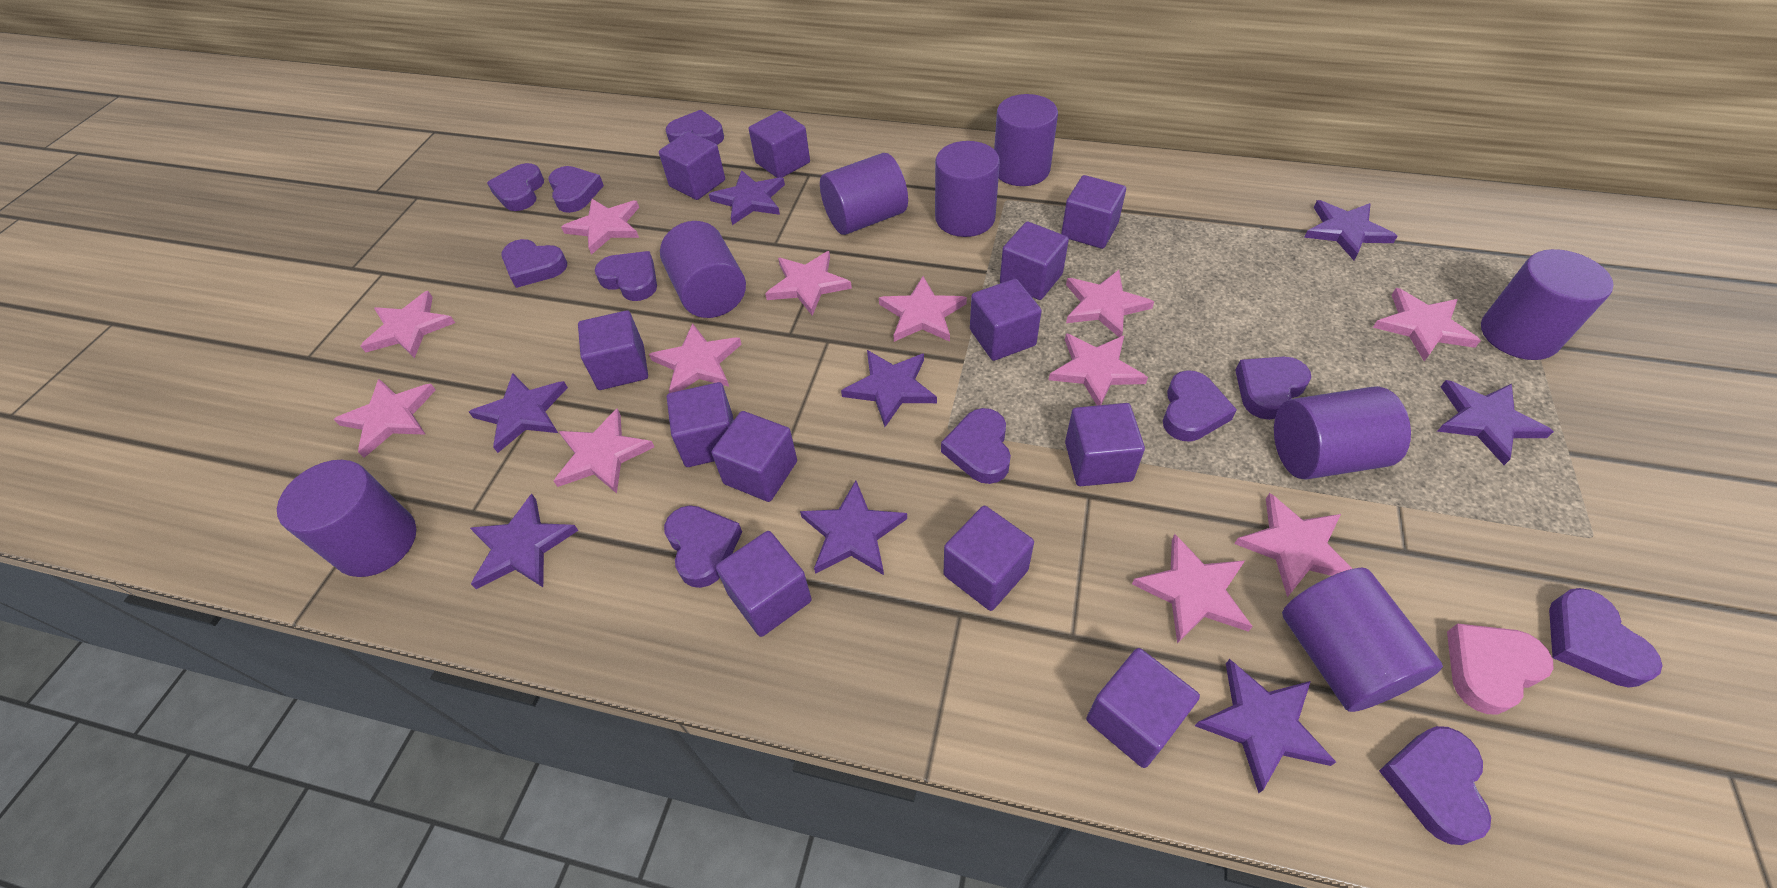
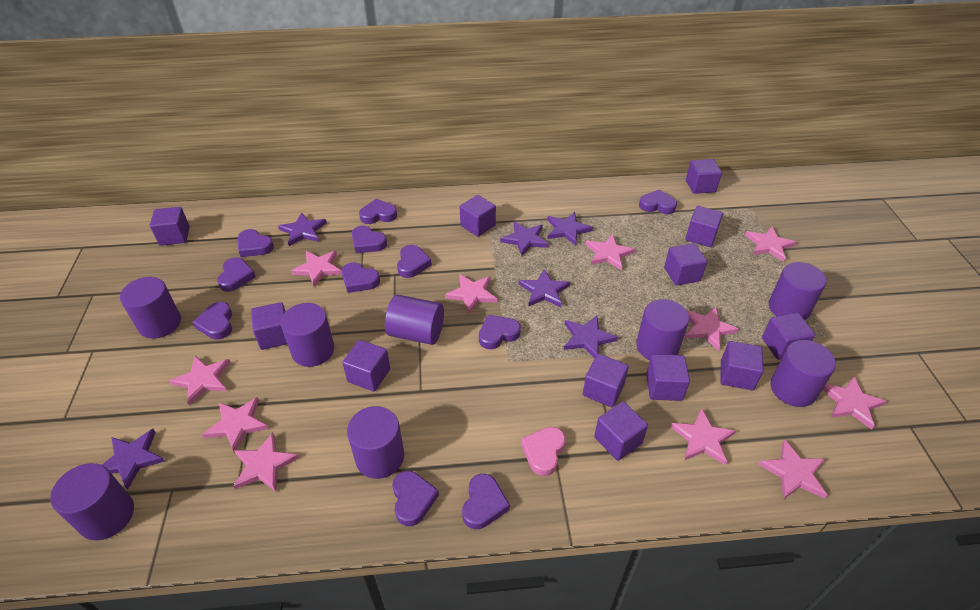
pink star: [333,379,436,458] [361,291,455,358] [554,409,654,493] [561,199,639,255] [649,323,742,393] [765,251,852,316] [879,276,967,342] [1049,333,1148,406] [1066,270,1154,337] [1132,534,1253,644] [1234,493,1352,597] [1373,288,1481,361] = 12 -> [169,356,231,406] [202,397,269,453] [233,432,299,492] [291,251,342,287] [445,274,497,314] [586,234,635,270] [670,408,735,466] [684,307,739,351] [745,226,796,262] [758,439,827,500] [823,376,887,430] = 11
purple star: [469,373,568,453] [470,494,579,589] [709,170,785,225] [800,481,907,575] [841,350,937,427] [1195,659,1336,793] [1304,200,1397,260] [1437,380,1554,465] = 8 -> [102,429,165,490] [278,212,327,246] [501,222,549,256] [519,269,570,307] [547,212,593,246] [564,316,618,358] = 6

